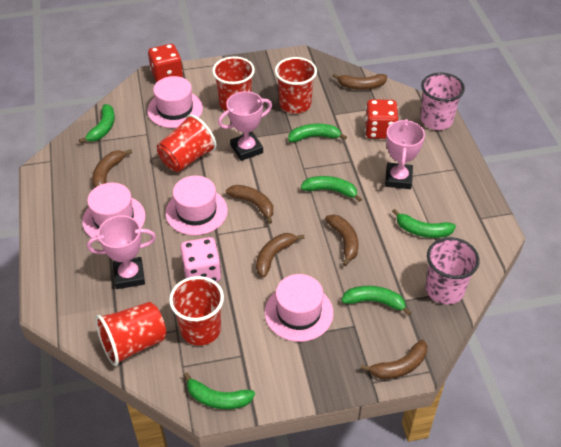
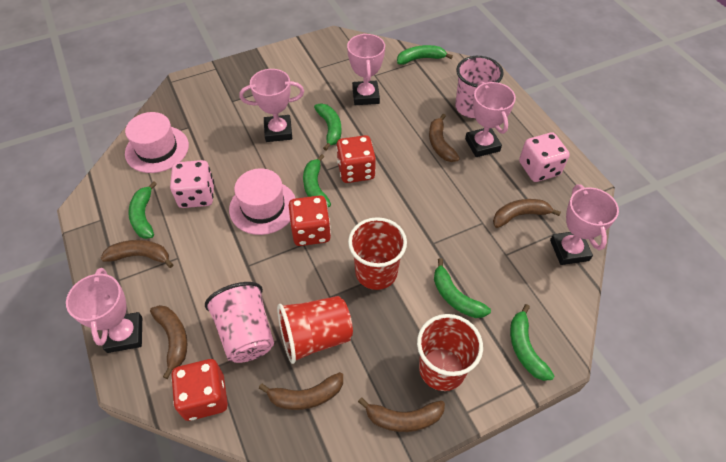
pink dice: [180,237,221,282] = 1 -> [170,160,214,208] [519,132,570,182] = 2
pink hat: [82,183,146,241] [147,76,203,128] [165,176,228,235] [265,274,333,342] = 4 -> [125,112,189,173] [229,168,296,235] = 2
pink trophy: [87,215,156,289] [218,91,272,161] [385,119,425,189] = 3 -> [66,268,142,353] [239,69,304,142] [347,33,385,105] [465,82,516,157] [550,184,619,265] = 5
red cup: [95,302,166,366] [157,114,217,172] [169,276,224,346] [212,56,255,111] [275,57,317,114] = 5 -> [277,296,353,364] [348,217,407,290] [417,314,483,391] = 3
red dice: [148,44,183,82] [365,99,398,139] = 2 -> [171,359,228,421] [289,195,331,246] [336,135,376,183] = 3

